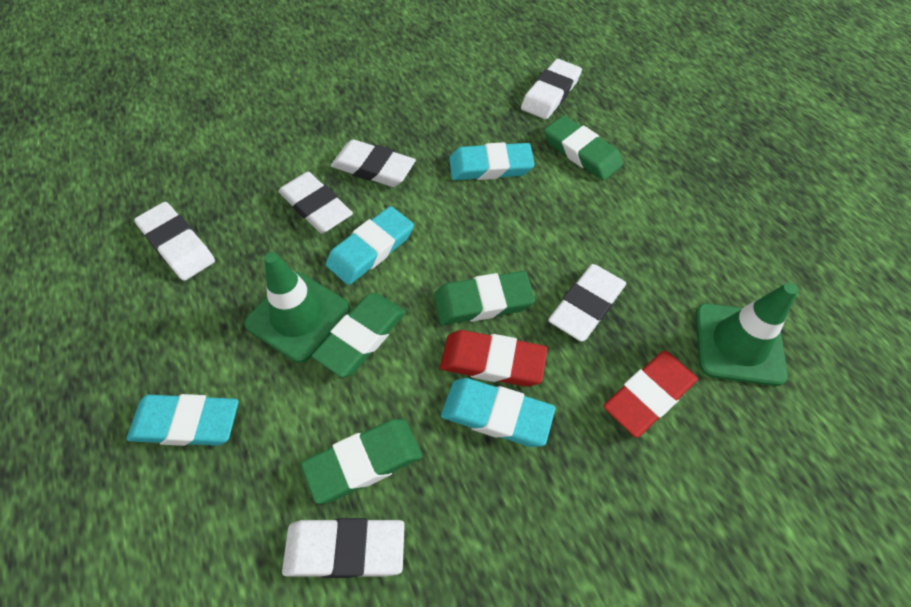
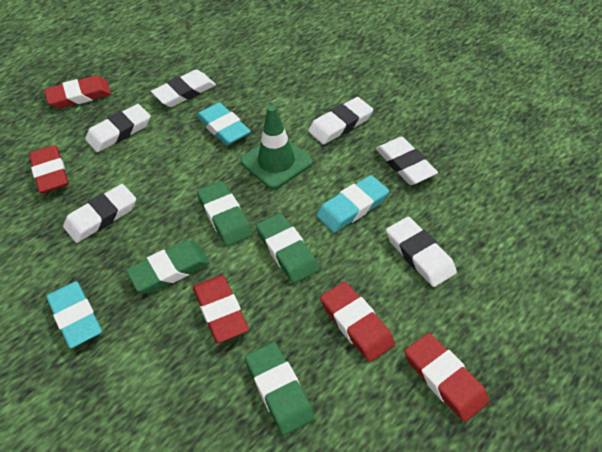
green traffic cone: [245,252,350,363] [695,283,798,386] = 2 -> [240,105,313,189] = 1
red eraser: [440,330,547,387] [603,351,698,438] = 2 -> [29,145,69,194] [44,75,111,109] [193,275,249,343] [320,282,395,362] [405,333,489,422] = 5
turquoise eraser: [127,394,239,446] [326,206,414,285] [441,378,555,447] [449,142,535,180] = 4 -> [46,281,102,348] [196,102,251,146] [317,175,389,232] = 3

